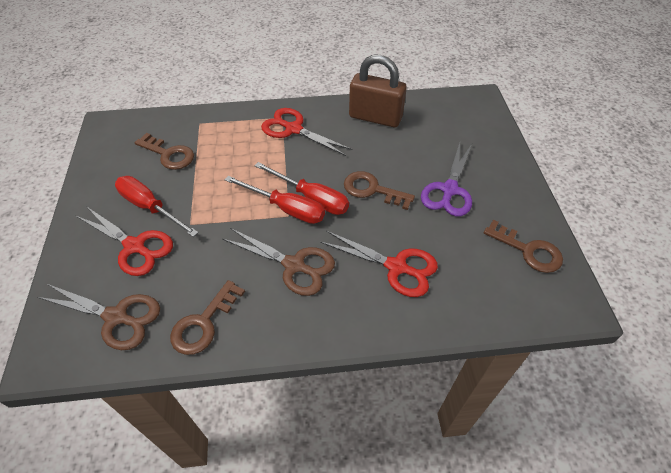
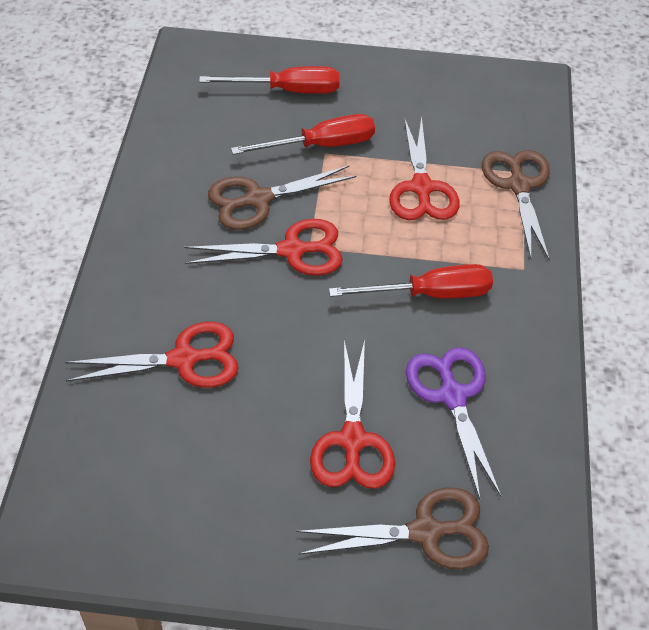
brown key: [134,133,194,170] [170,280,245,355] [344,171,415,210] [484,220,563,273] = 4 -> none = 0
brown padlock: [349,55,407,127] = 1 -> none = 0
brown scissors: [37,284,160,350] [222,228,335,296] = 2 -> [208,166,356,230] [296,488,489,569] [482,150,550,260] = 3
red scissors: [76,206,173,276] [261,108,352,156] [320,231,438,297] = 3 -> [65,322,239,388] [184,219,343,276] [310,340,395,489] [389,116,460,220] = 4

